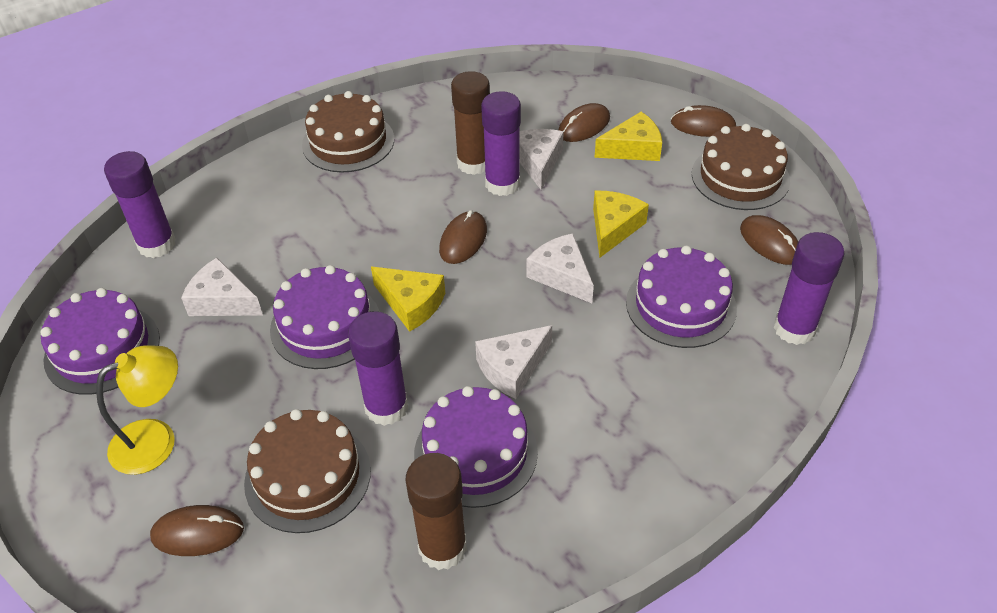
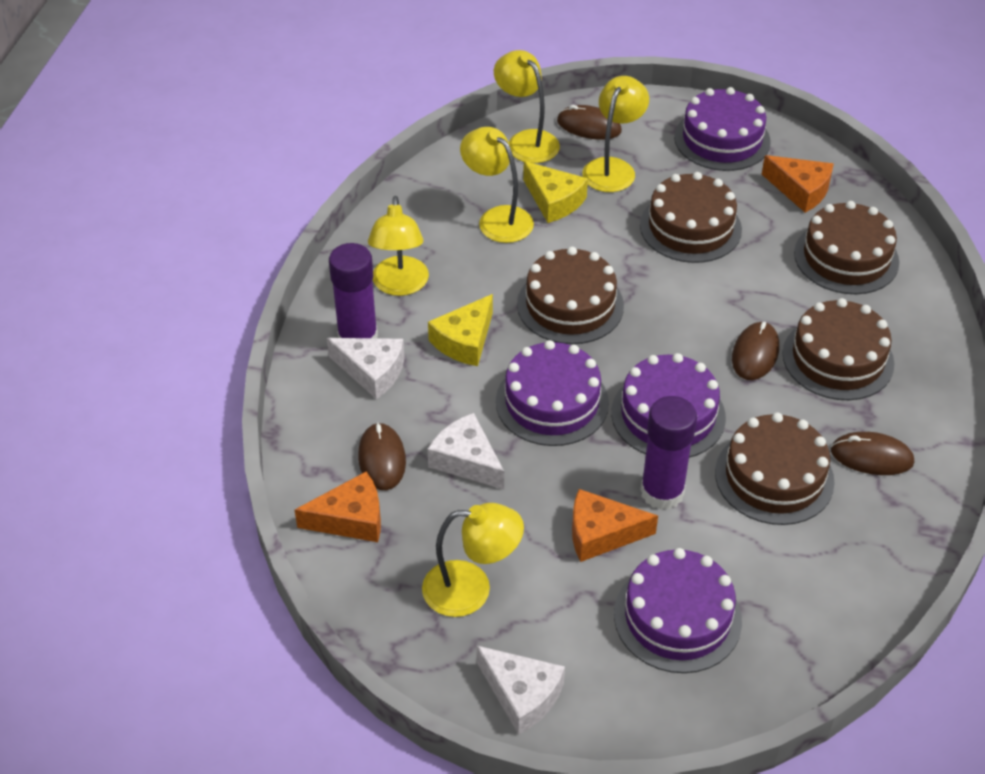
brown cake: [244,409,371,533] [302,91,394,173] [692,124,790,210] = 3 -> [517,247,624,344] [640,172,742,263] [715,412,835,525] [782,298,894,400] [794,201,899,294] = 5
brown glue stick: [405,453,467,570] [451,71,490,175] = 2 -> none = 0
brown mouse: [150,505,244,556] [439,210,487,264] [559,103,610,142] [671,105,736,137] [740,215,798,265] = 5 -> [358,422,406,490] [557,105,622,140] [732,322,779,380] [831,432,914,475] = 4
orange cheese: none = 0 -> [294,471,381,542] [572,489,658,562] [762,155,834,213] = 3
purple glue stick: [104,151,176,258] [348,311,408,426] [481,91,521,196] [774,232,845,345] = 4 -> [329,243,378,338] [641,396,697,510] = 2
white cheese: [181,258,263,316] [475,325,552,399] [519,129,564,190] [527,233,594,303] = 4 -> [327,338,405,399] [427,413,504,489] [476,645,565,735] = 3
yellow cheese: [371,267,445,332] [593,191,649,257] [595,112,662,161] = 3 -> [428,294,493,366] [523,161,588,223] = 2
yellow lamp: [96,345,178,475] = 1 -> [368,196,429,296] [422,503,524,617] [460,127,534,243] [494,50,560,163] [582,76,649,192] = 5

